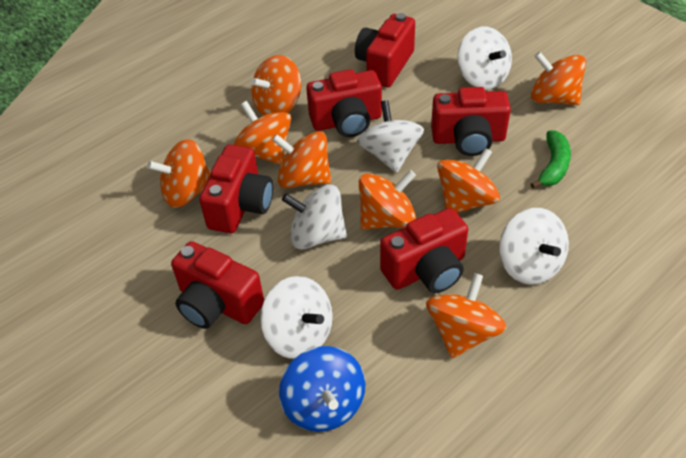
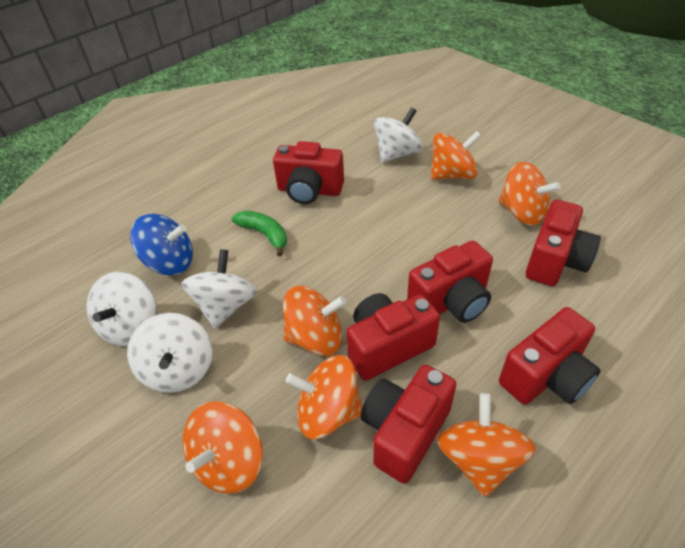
orange spinning top: [147,139,210,208] [233,101,291,164] [251,55,301,116] [272,131,331,188] [359,170,416,230] [426,273,506,358] [437,148,500,213] [531,52,586,105] = 8 -> [182,401,263,494] [283,286,346,356] [286,355,362,439] [431,131,481,180] [437,393,536,497] [498,162,561,226] = 6
white spinning top: [260,276,333,359] [282,185,347,250] [357,100,424,173] [457,27,512,90] [499,208,569,285] = 5 -> [87,272,157,346] [127,313,212,393] [181,249,257,328] [374,107,423,163] = 4

